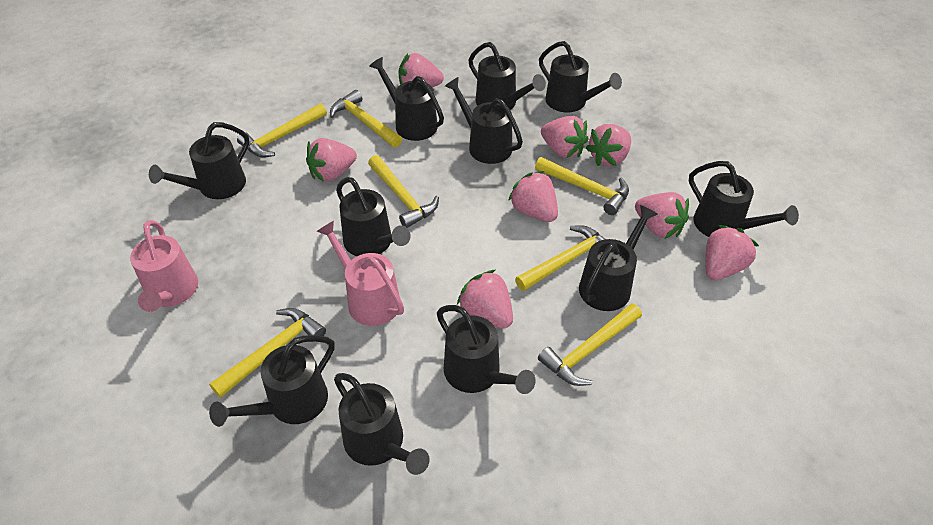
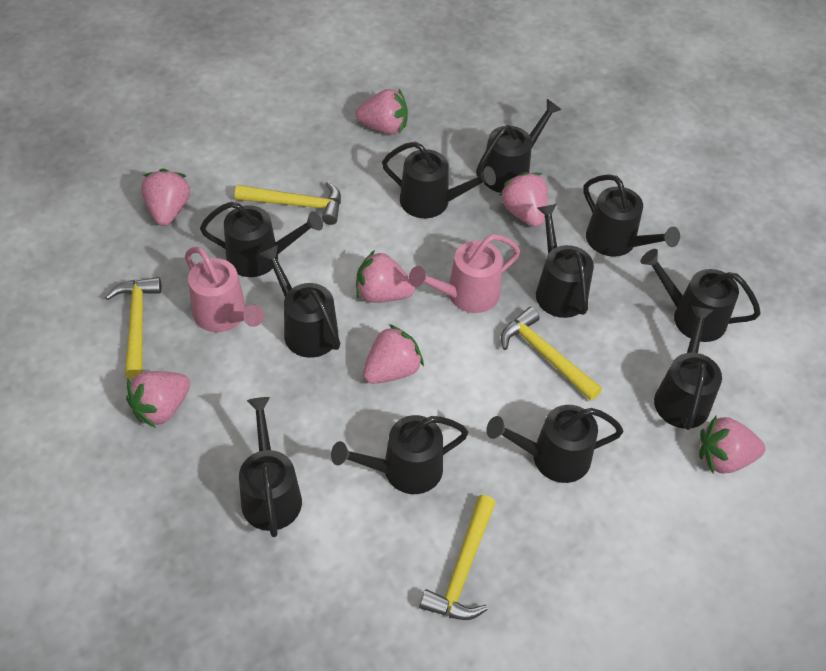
pink strawberry: [306,138,357,182] [398,53,444,88] [457,270,513,328] [508,171,558,222] [541,116,589,158] [586,124,631,166] [635,192,689,239] [705,225,759,280] = 8 -> [126,371,190,428] [141,169,190,226] [356,89,408,134] [356,250,415,303] [363,324,424,384] [499,172,548,227] [699,416,766,473] = 7
yellow hammer: [209,308,326,398] [237,103,327,157] [330,90,402,148] [368,155,439,228] [515,225,605,291] [535,157,629,215] [538,303,642,386] = 7 -> [105,277,162,379] [235,181,341,225] [419,495,496,620] [501,307,602,401] = 4

